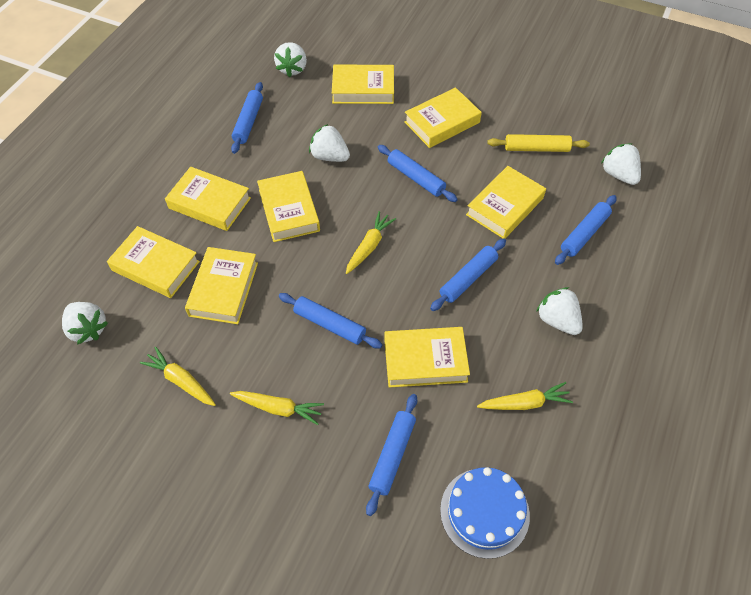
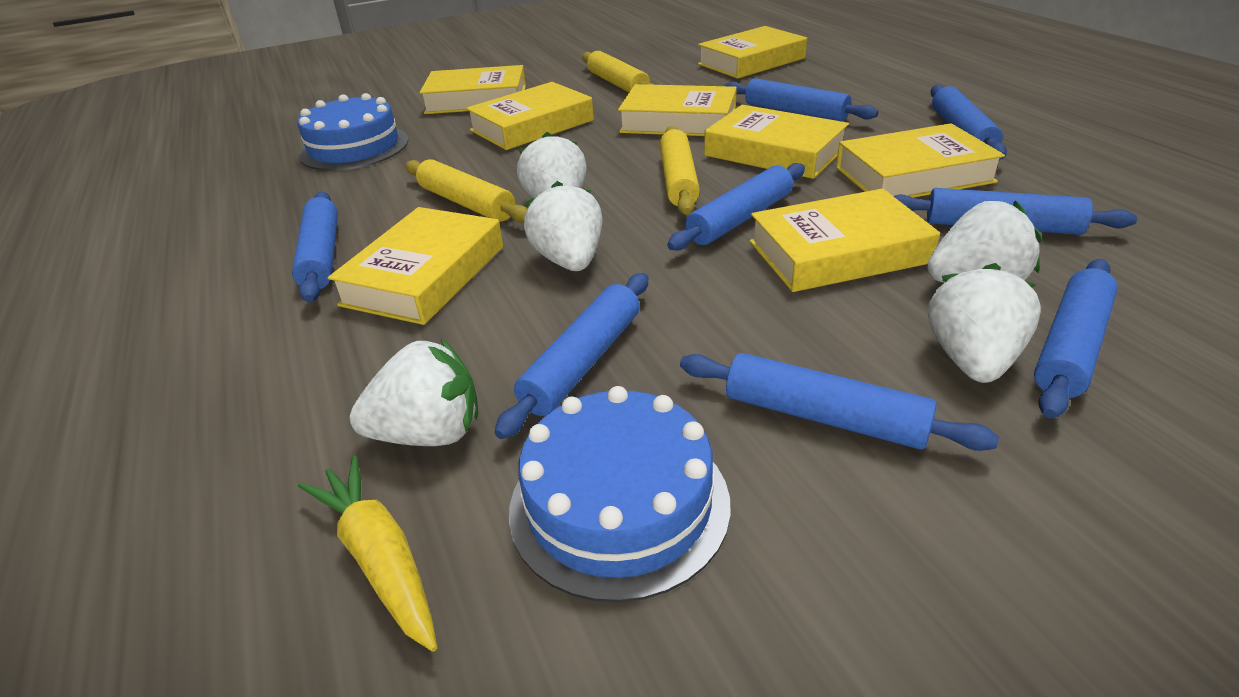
blue cake: [440,467,530,559] = 1 -> [298,93,409,171] [509,386,731,602] = 2
blue rolling pin: [231,82,263,154] [279,293,382,349] [366,394,417,516] [378,145,458,202] [430,239,506,311] [555,195,617,265] = 6 -> [292,192,338,302] [495,273,648,439] [667,163,805,250] [680,353,999,451] [724,78,878,122] [893,188,1137,235] [930,85,1007,159] [1034,259,1118,419] = 8
yellow carrot: [140,347,216,406] [230,391,324,425] [346,211,396,274] [477,382,573,410] = 4 -> [298,455,437,652] = 1
yellow rolling pin: [487,134,590,152] = 1 -> [405,159,527,223] [582,51,654,92] [660,126,700,215] = 3

